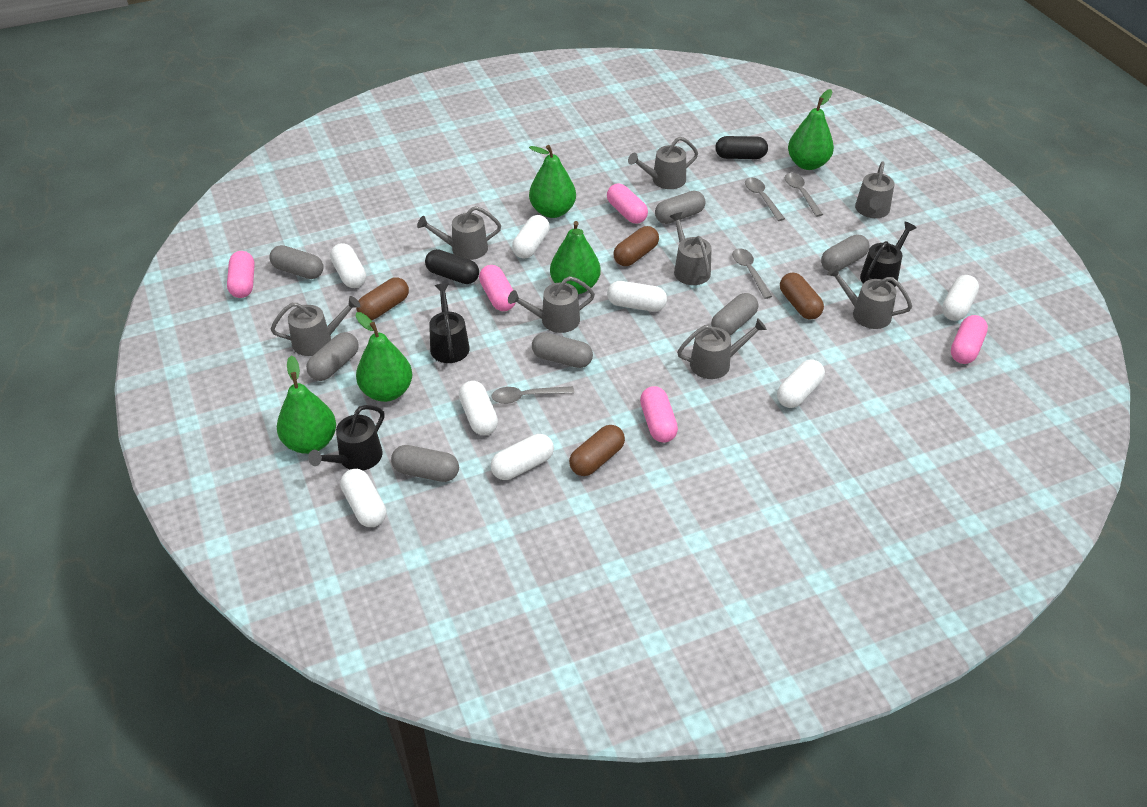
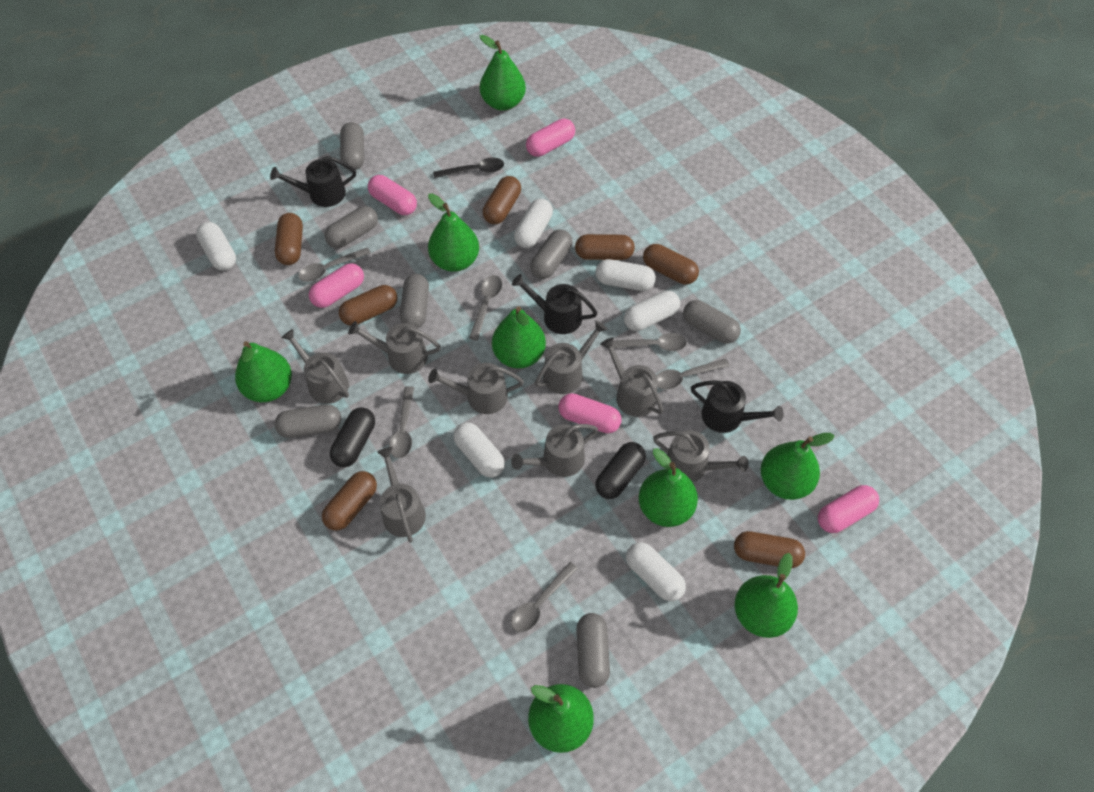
black spoon: none = 0 -> [433,157,504,178] = 1
brown capsule: [356,277,409,320] [569,425,625,476] [613,226,659,266] [780,272,824,320] = 4 -> [275,213,303,265] [322,471,377,531] [339,285,397,326] [483,176,521,224] [575,234,635,260] [643,244,699,285] [734,531,805,568] = 7
green pear: [277,356,336,454] [356,312,412,402] [529,145,576,218] [550,221,601,294] [788,89,834,170] = 5 -> [235,341,292,402] [428,194,479,272] [480,35,526,111] [492,306,546,368] [528,684,594,753] [639,448,698,527] [734,553,798,638] [761,433,835,500] = 8
grey spoon: [492,386,574,404] [732,248,773,299] [745,178,785,221] [785,173,823,217] = 4 -> [298,247,371,282] [389,386,414,459] [469,275,502,341] [511,562,578,632] [612,333,687,351] [656,359,730,389] = 6
white capsule: [330,243,366,288] [340,469,386,527] [459,381,498,435] [491,434,554,480] [512,215,550,259] [607,281,667,312] [777,359,825,408] [942,275,979,321] = 8 -> [196,222,236,271] [453,422,505,477] [514,199,553,248] [596,259,656,291] [624,291,680,331] [626,542,686,601] = 6

